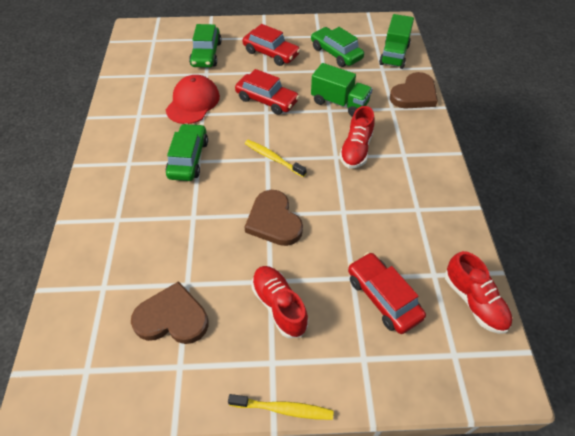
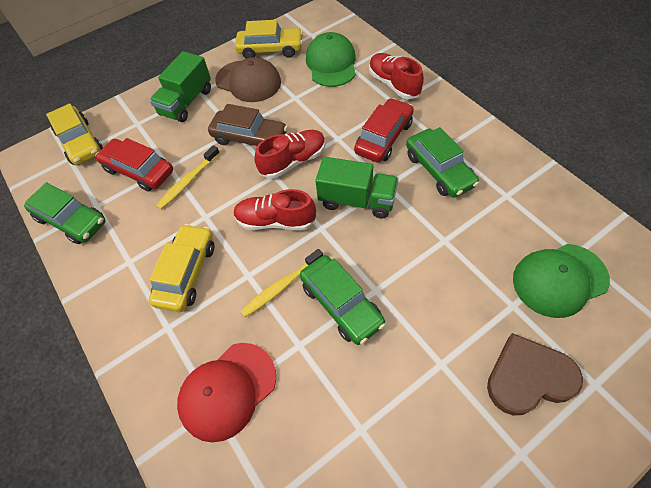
brown cap: none = 0 -> [215,57,281,102] = 1
brown car: none = 0 -> [208,104,288,146] = 1
brown heart: [131,281,209,344] [244,190,303,246] [390,72,438,108] = 3 -> [487,333,583,416] = 1
green cap: none = 0 -> [306,32,356,87] [513,244,610,318] = 2
red car: [235,69,299,115] [243,24,300,66] [348,252,426,334] = 3 -> [95,138,173,191] [354,98,414,163] = 2
yellow car: none = 0 -> [46,104,103,165] [149,224,214,312] [235,20,303,59] = 3

